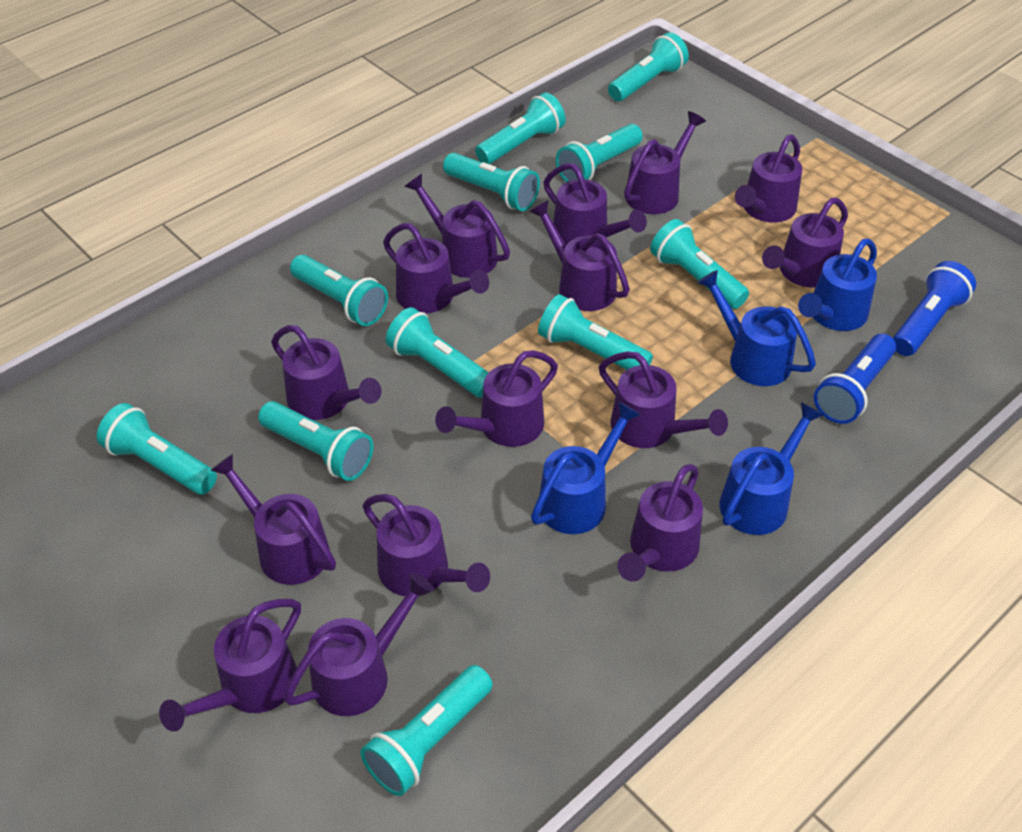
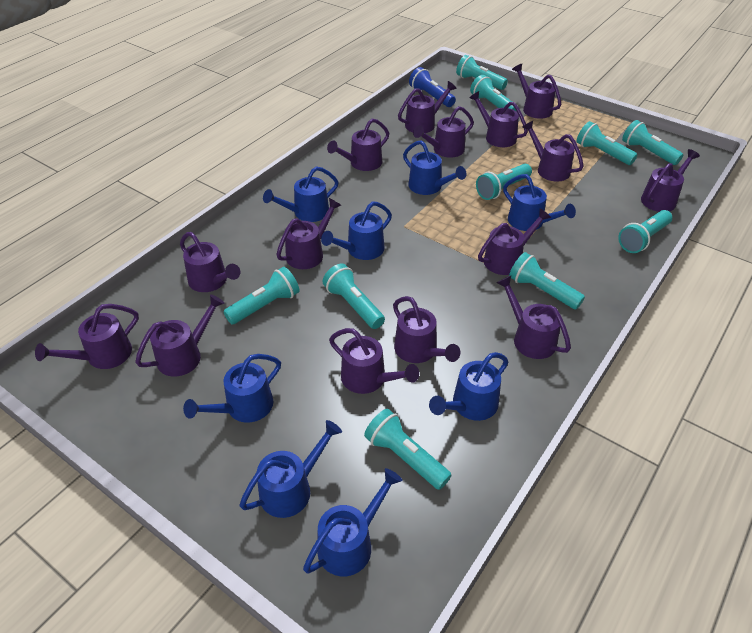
blue flashlight: [814,334,896,424] [893,261,976,356] = 2 -> [409,67,456,107] = 1
blue watering can: [531,402,641,534] [697,270,816,386] [719,402,824,535] [798,238,877,331] = 4 -> [183,354,281,423] [240,420,342,518] [263,166,339,222] [303,468,402,576] [321,202,392,260] [403,140,467,195] [429,352,508,421] [503,174,576,231] = 8
turquoise flashlight: [97,403,217,495] [258,401,373,481] [290,255,388,326] [360,665,493,796] [386,307,489,398] [443,153,540,211] [475,92,566,164] [538,294,653,370] [556,124,643,182] [608,32,689,101] [650,219,749,309] = 11 -> [223,267,300,324] [323,264,385,329] [364,409,452,490] [456,55,508,90] [470,75,517,112] [476,164,532,200] [509,252,585,310] [577,121,638,165] [618,210,672,253] [622,120,683,165] = 10

